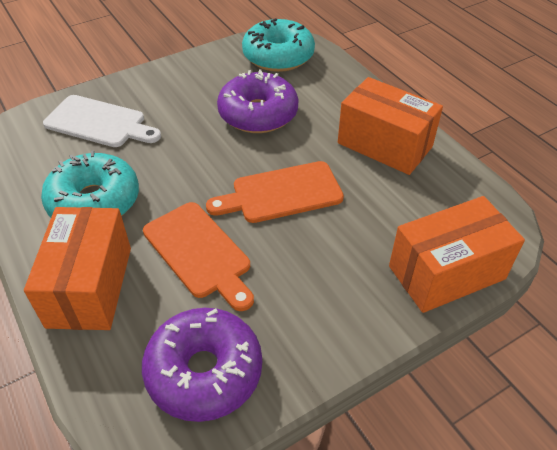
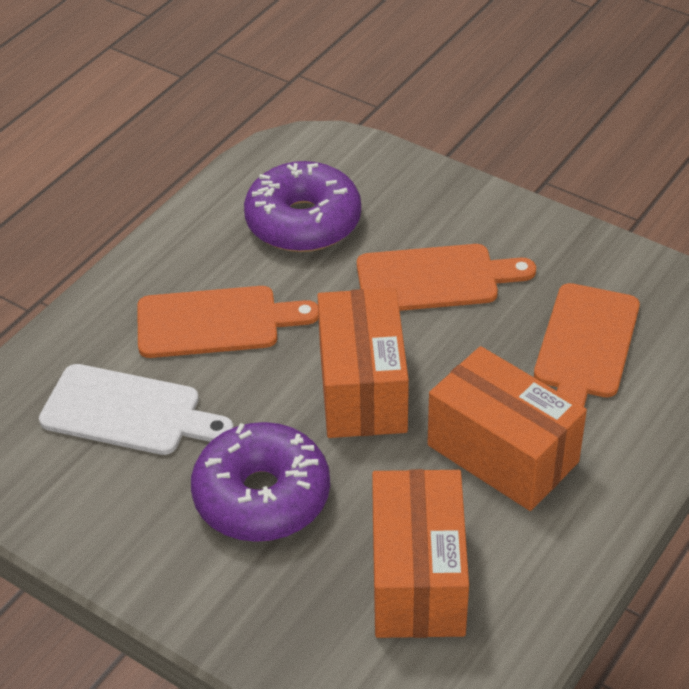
orange cutting board: [143,202,254,311] [206,161,344,223] = 2 -> [137,286,319,358] [357,244,536,311] [534,283,640,407] = 3
turquoise donut: [41,150,139,217] [242,18,315,72] = 2 -> none = 0

